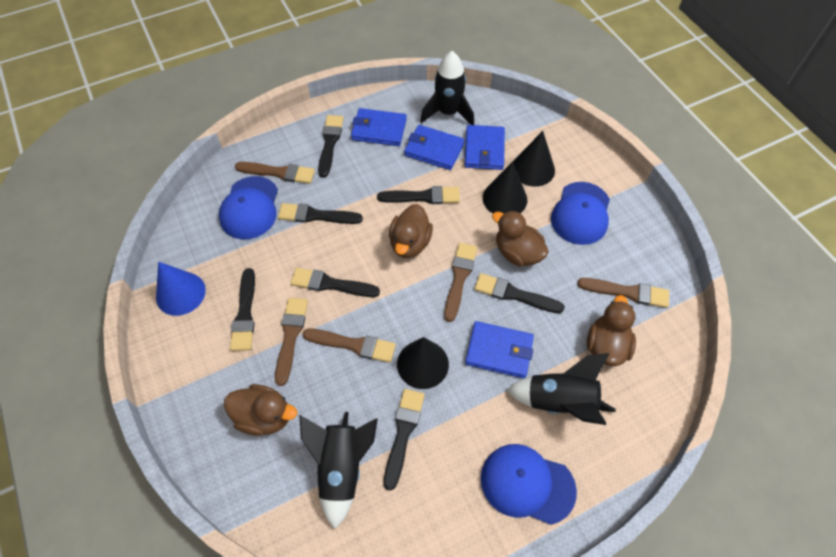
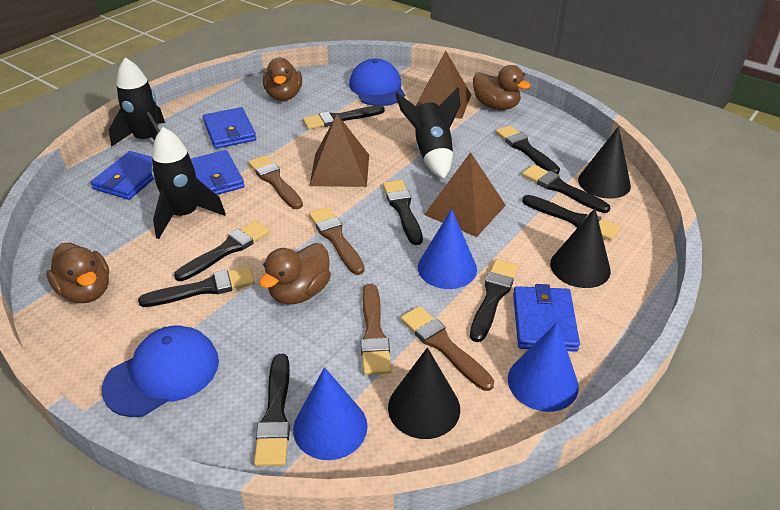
black brush: [230,268,255,351] [278,203,363,224] [291,268,380,297] [318,115,344,178] [377,186,460,204] [384,389,425,491] [474,273,564,313] = 7 -> [138,266,255,307] [174,221,270,281] [254,354,290,467] [303,105,385,129] [383,180,423,245] [470,259,518,342] [495,125,560,174] [522,165,610,213] [522,195,620,241] = 9
blue cap: [219,176,278,239] [481,444,577,525] [551,182,610,245] = 3 -> [102,325,219,417] [349,58,405,106] = 2
blue cone: [156,262,206,316] = 1 -> [293,367,368,460] [418,209,477,289] [508,322,579,412] = 3
brown brush: [235,162,315,184] [275,298,308,386] [303,329,396,363] [444,243,477,322] [577,278,669,308] = 5 -> [248,155,303,209] [309,207,365,275] [361,284,391,375] [401,306,494,391] = 4
brown pyramid: none = 0 -> [310,114,369,187] [416,51,471,119] [424,152,506,237] = 3

